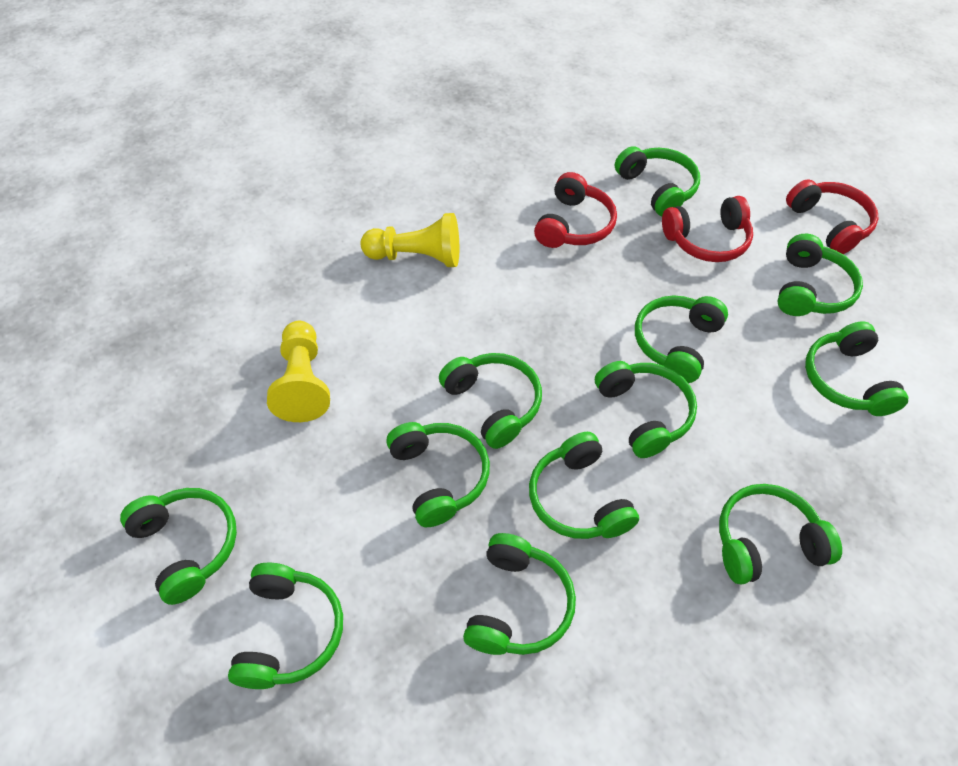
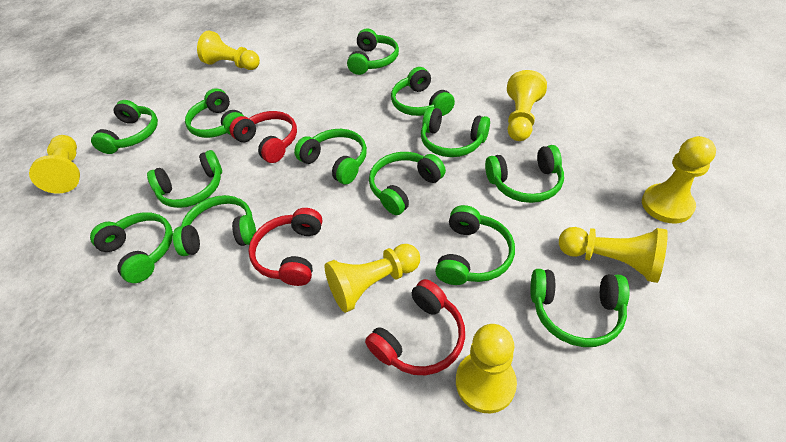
green headphones: [120,488,237,605] [228,563,343,689] [386,422,490,527] [439,353,542,449] [463,533,576,655] [529,432,639,539] [595,361,697,458] [615,146,700,216] [635,295,728,383] [719,484,842,584] [778,234,863,316] [805,322,908,416] = 12 -> [90,212,173,283] [91,100,158,154] [147,150,222,208] [173,195,256,256] [185,88,244,138] [294,129,367,184] [347,28,399,75] [369,152,446,215] [391,67,455,116] [421,107,490,157] [435,205,515,285] [485,145,564,203] [530,269,629,347] = 13
yellow pawn: [267,321,330,422] [361,213,459,267] = 2 -> [29,135,80,194] [197,31,260,70] [325,244,420,313] [456,324,517,413] [507,70,547,141] [559,227,668,283] [642,136,716,223] = 7

